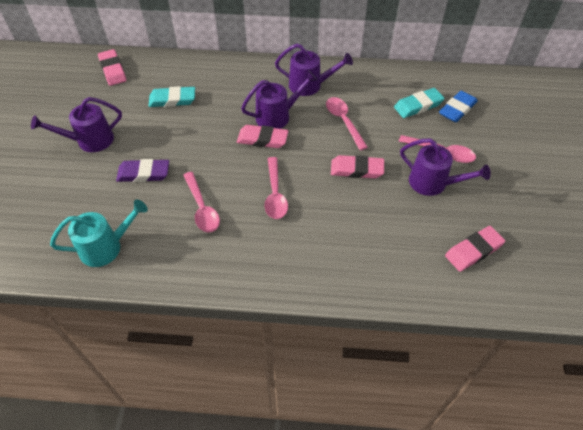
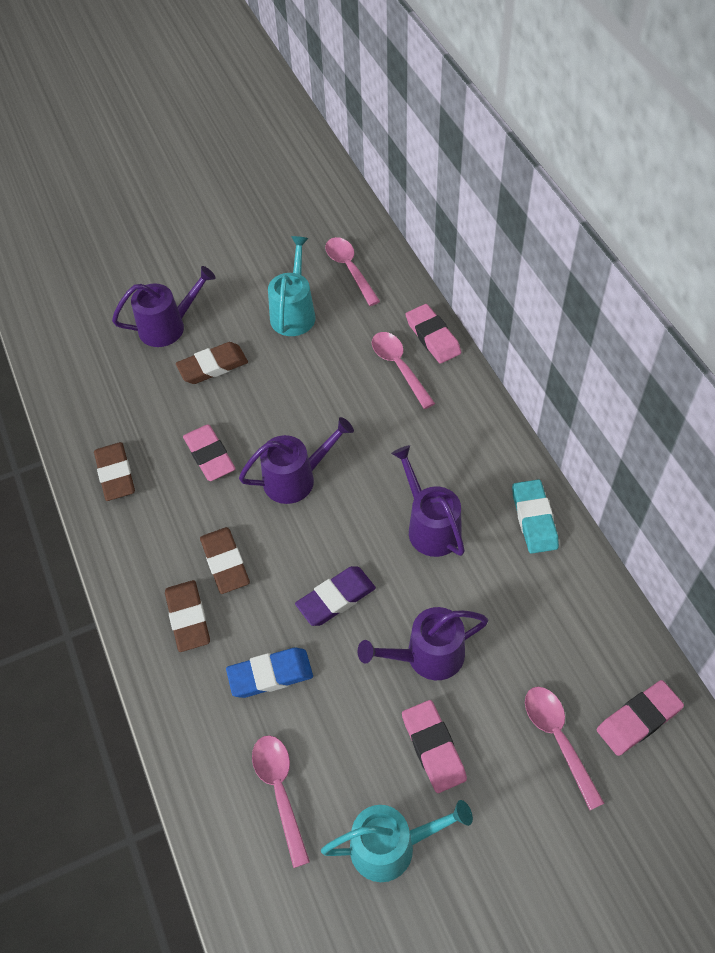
brown eraser: none = 0 -> [94,442,135,501] [165,580,210,652] [176,342,248,384] [200,527,250,594] = 4
turquoise eraser: [148,86,195,107] [394,88,444,118] = 2 -> [512,479,559,554] = 1
turquoise watering can: [50,200,148,267] = 1 -> [268,236,316,336] [321,800,473,882] = 2

